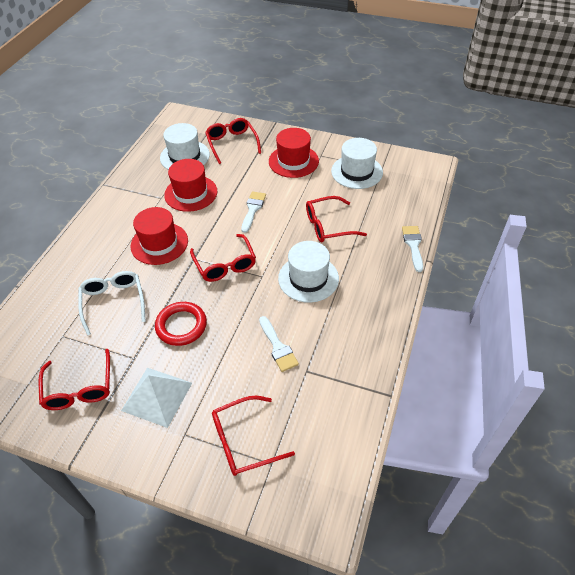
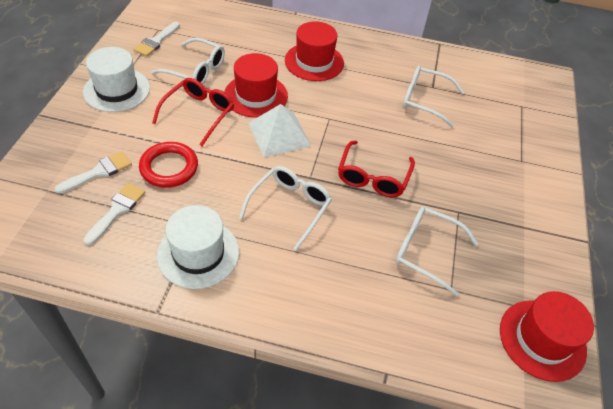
red glasses: [39,349,110,410] [190,234,256,282] [205,118,261,164] [212,396,295,476] [306,196,367,243] = 5 -> [152,78,234,146] [338,140,415,197] = 2
white glasses: [78,271,146,336] = 1 -> [151,38,225,84] [239,166,332,251] [395,207,478,296] [403,66,465,127] = 4
white hat: [160,123,210,170] [278,241,339,303] [331,138,383,189] = 3 -> [83,47,150,112] [157,205,239,289] = 2

